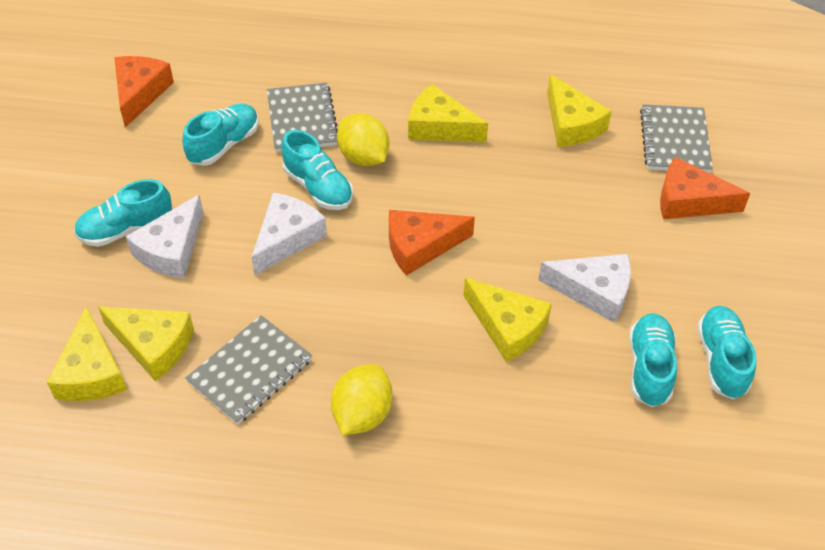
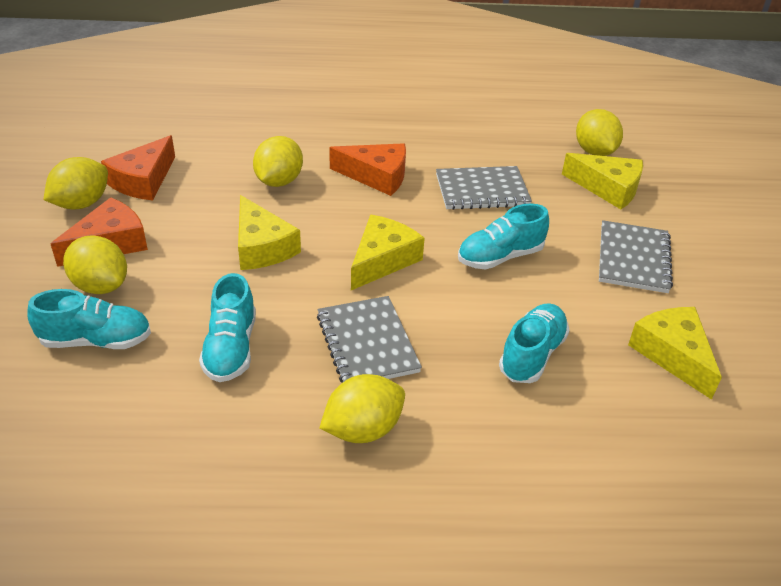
turquoise shoe: [74,179,172,247] [182,104,259,166] [281,130,353,210] [629,313,677,407] [697,306,756,399] = 5 -> [27,289,151,349] [199,273,256,382] [458,203,549,270] [499,303,569,383] = 4
white cheese: [126,194,203,278] [251,193,327,275] [538,254,631,323] = 3 -> none = 0
yellow cheese: [47,307,127,401] [98,306,194,381] [408,84,488,142] [464,278,552,362] [547,74,612,147] = 5 -> [238,195,301,270] [351,215,425,290] [562,153,643,209] [628,307,722,400] = 4
yellow lemon: [331,364,393,435] [337,113,389,166] = 2 -> [43,157,108,209] [63,235,127,294] [253,136,303,187] [320,374,405,443] [576,109,623,156] = 5

